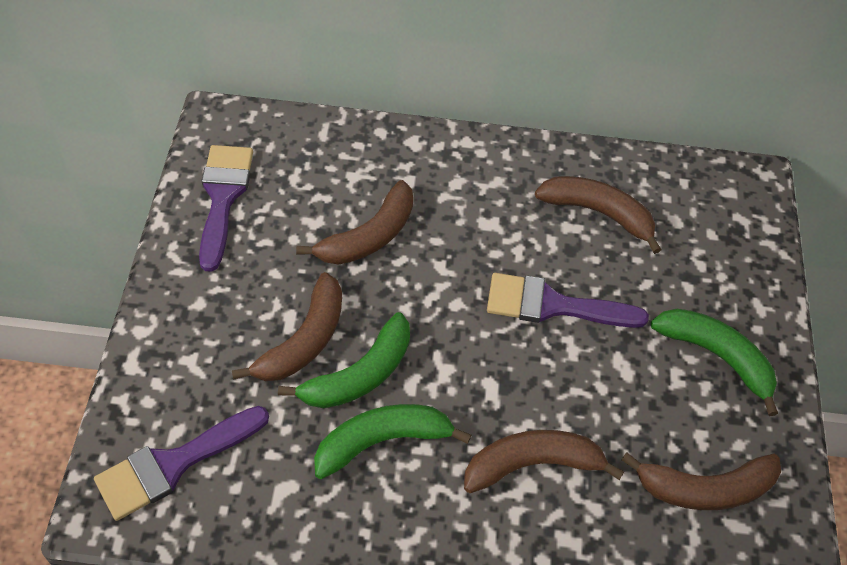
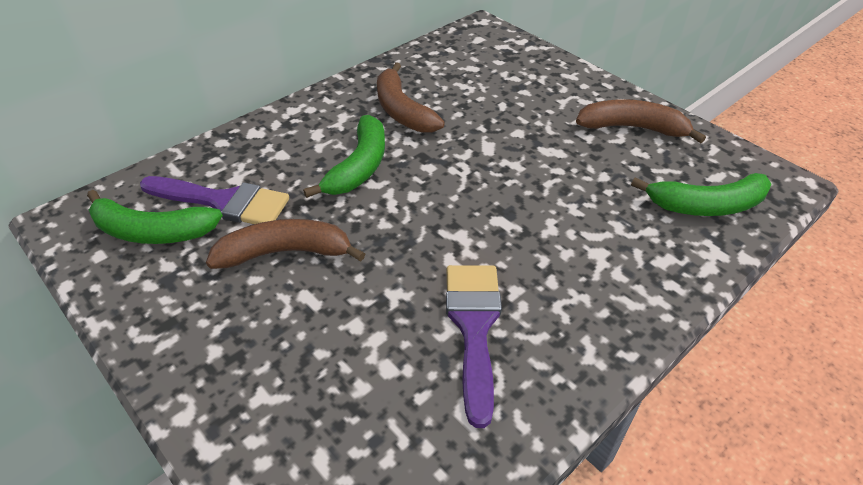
brown banana: [232,272,342,381] [296,180,413,265] [464,430,624,493] [535,176,662,254] [621,452,781,510] = 5 -> [206,219,365,269] [377,62,445,133] [576,99,706,143] = 3
purple brush: [94,406,269,521] [199,145,253,272] [487,273,649,328] = 3 -> [140,176,289,224] [446,265,502,428] = 2

